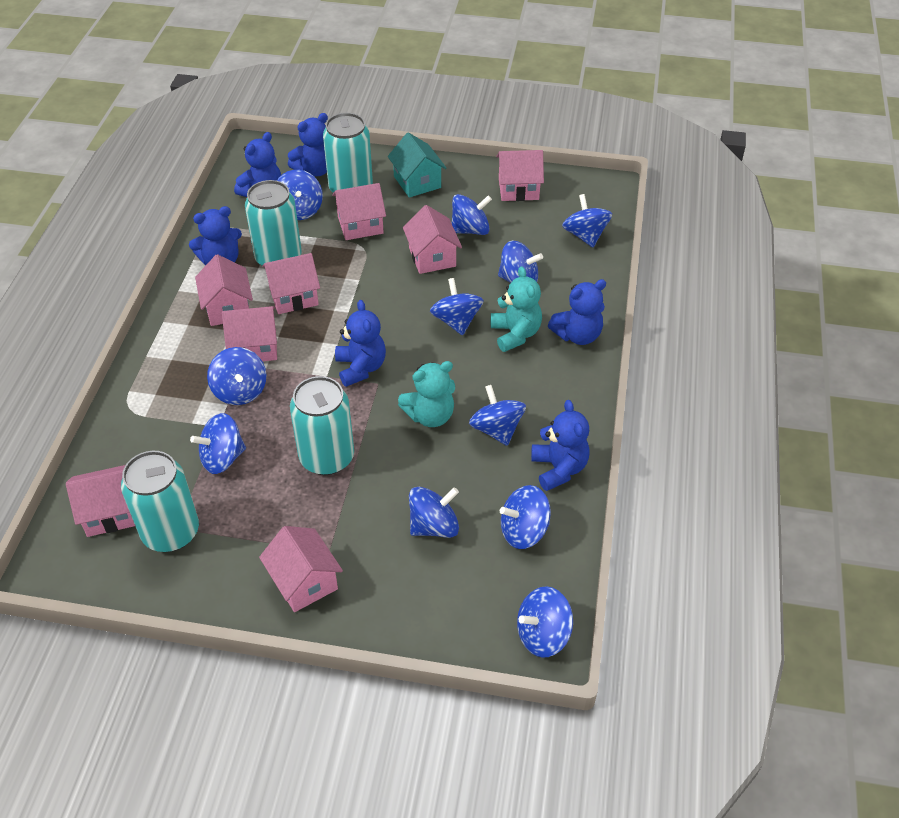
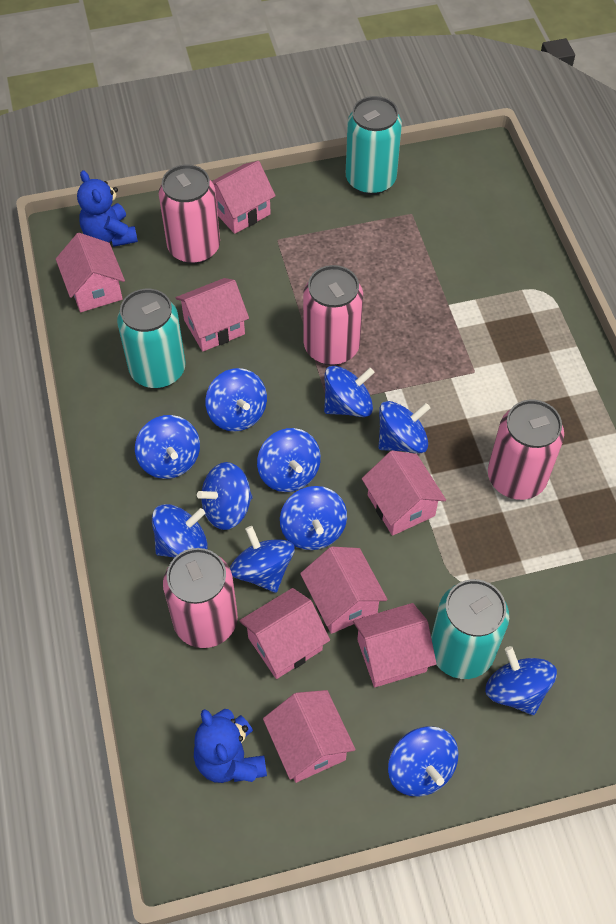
blue teddy bear: [189,206,242,266] [234,132,281,197] [288,113,328,176] [335,300,386,387] [531,400,590,491] [548,279,606,345] = 6 -> [77,170,138,247] [194,709,267,783] = 2
pink can: none = 0 -> [159,164,220,264] [163,548,238,648] [303,265,363,365] [488,400,564,500] = 4
turquoise can: [121,451,199,552] [245,180,302,268] [290,376,354,475] [323,113,373,193] = 4 -> [117,289,186,388] [346,96,402,195] [431,579,509,679] = 3
turquoise house: [388,132,446,198] = 1 -> none = 0
turquoise teddy bear: [398,361,455,427] [491,266,542,352] = 2 -> none = 0

